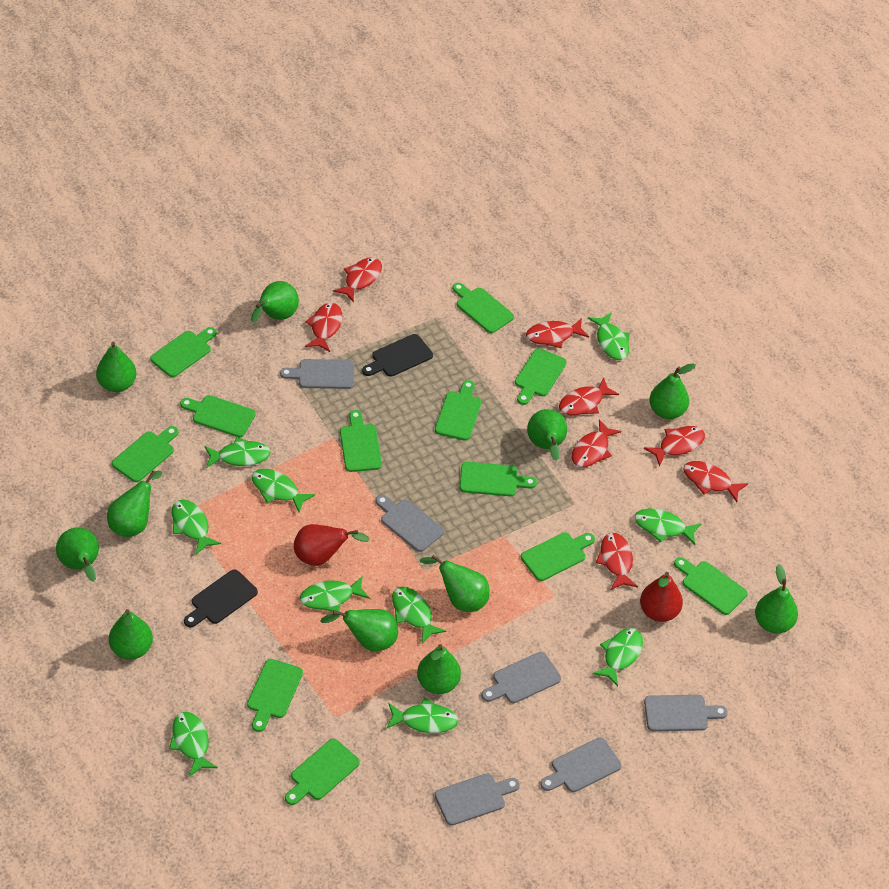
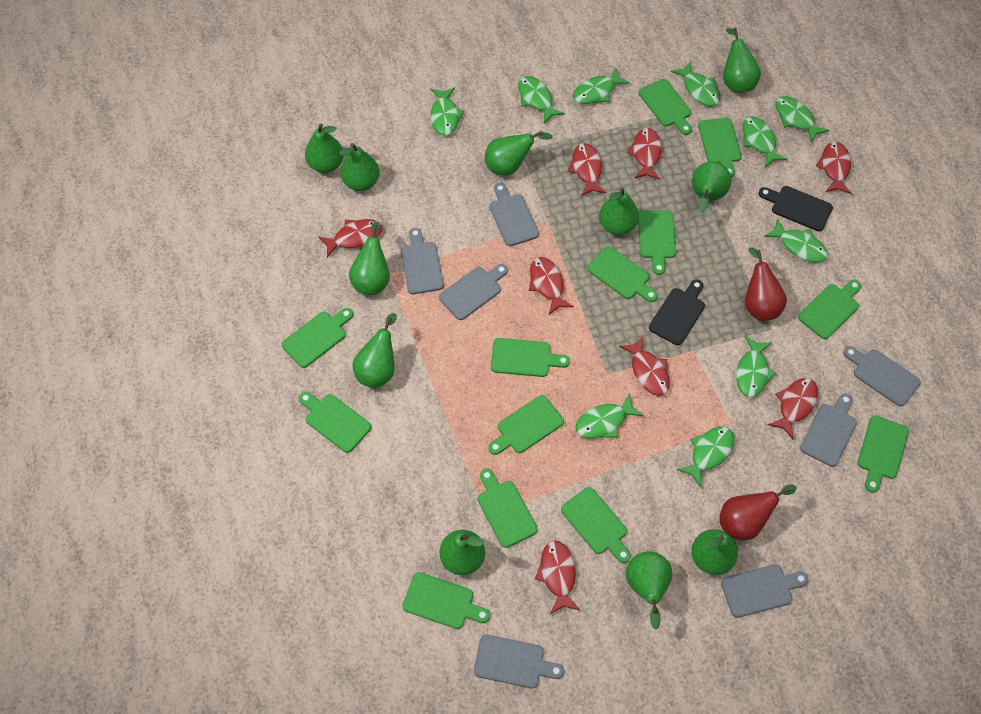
green cutting board: [112,426,178,482] [150,327,217,377] [180,395,256,437] [247,659,303,732] [285,739,360,805] [340,410,382,472] [435,380,481,441] [452,283,514,333] [460,462,537,496] [515,348,567,405] [521,532,595,581] [674,557,748,615] = 12 -> [282,308,353,368] [299,392,371,453] [403,572,490,629] [478,469,538,548] [488,395,564,455] [491,338,570,377] [561,487,631,563] [587,246,658,302] [638,210,676,275] [639,79,692,135] [698,118,742,178] [798,280,861,339] [858,416,909,493] = 13
grey cutting board: [280,359,354,389] [376,495,444,552] [435,773,520,826] [482,652,561,703] [540,738,622,792] [644,695,728,731] = 6 -> [401,228,444,294] [439,264,508,320] [474,634,564,688] [490,183,539,246] [721,564,808,618] [800,393,857,467] [843,346,921,406] = 7

